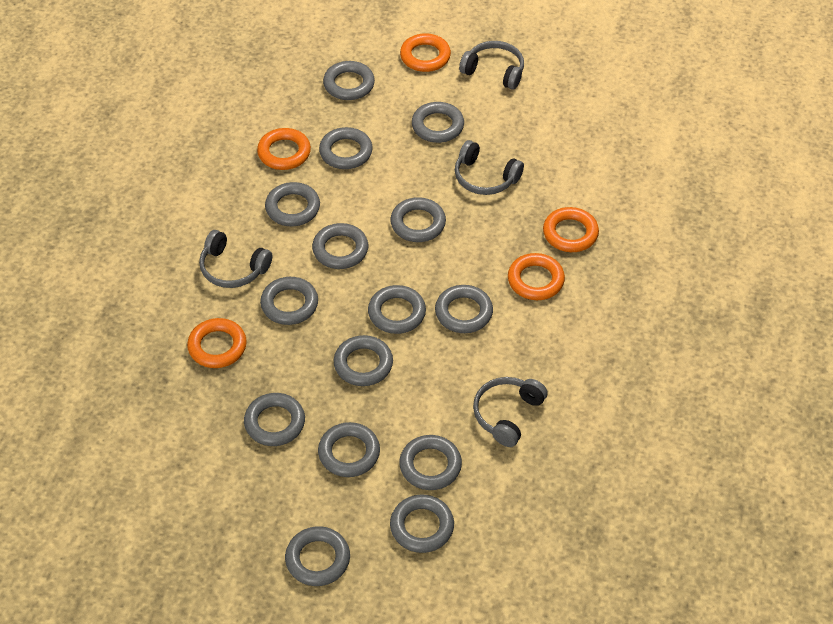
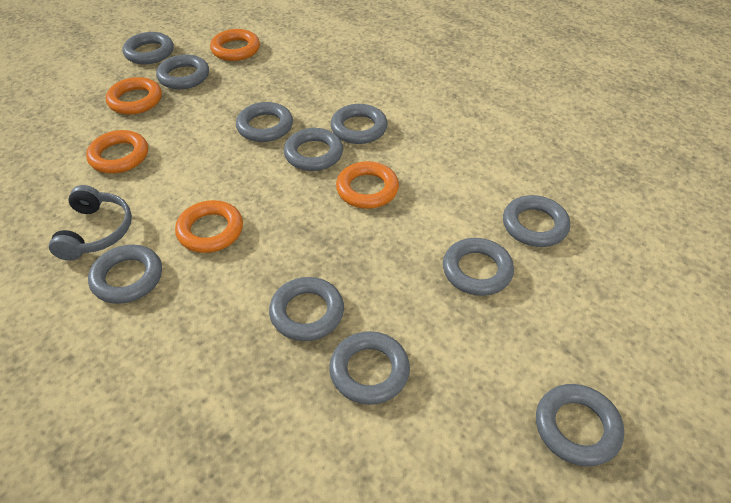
grey headphones: [199,230,272,288] [455,140,524,195] [459,41,524,90] [473,377,548,447] = 4 -> [49,185,132,261] = 1
grey ring: [244,393,305,446] [260,277,318,325] [265,182,320,226] [285,526,350,586] [312,223,368,269] [318,422,380,477] [319,127,373,169] [323,61,375,100] [334,335,393,386] [368,285,426,334] [390,197,446,242] [390,495,454,553] [399,435,462,490] [412,102,464,143] [435,285,493,333] = 15 -> [88,245,162,304] [123,32,174,64] [156,54,209,89] [236,102,293,142] [269,277,344,341] [284,128,343,171] [329,331,410,405] [330,104,387,144] [443,238,514,296] [503,195,570,247] [536,384,624,467] = 11

